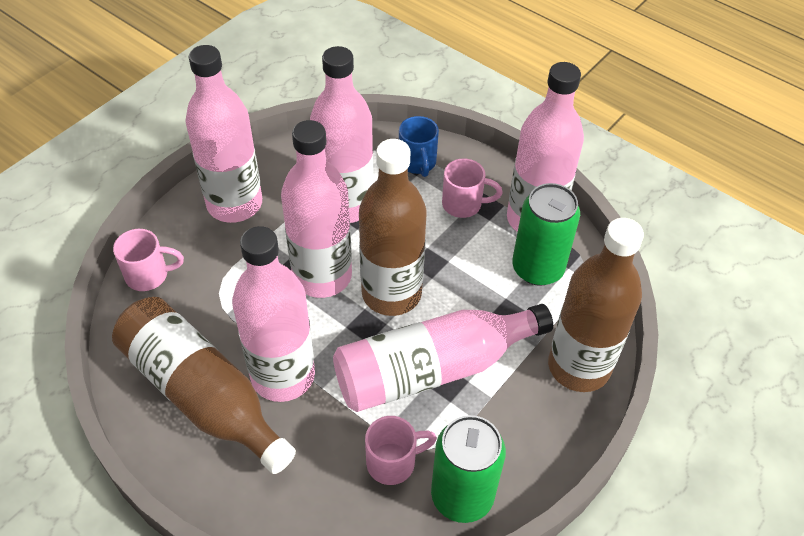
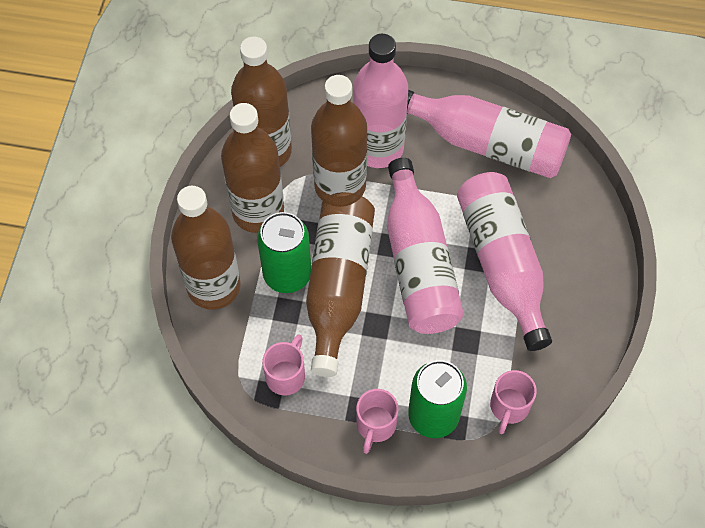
blue mug: [399,116,439,177] = 1 -> none = 0
brown bottle: [112,297,296,474] [359,139,427,316] [548,218,644,392] = 3 -> [171,186,241,310] [221,103,284,233] [231,37,292,167] [306,192,375,377] [311,75,367,201] = 5
pink bottle: [185,45,262,223] [232,226,315,402] [281,120,352,298] [310,46,374,223] [333,304,553,412] [507,62,584,232] = 6 -> [353,34,408,168] [387,158,464,334] [407,90,571,178] [457,172,552,351] = 4

